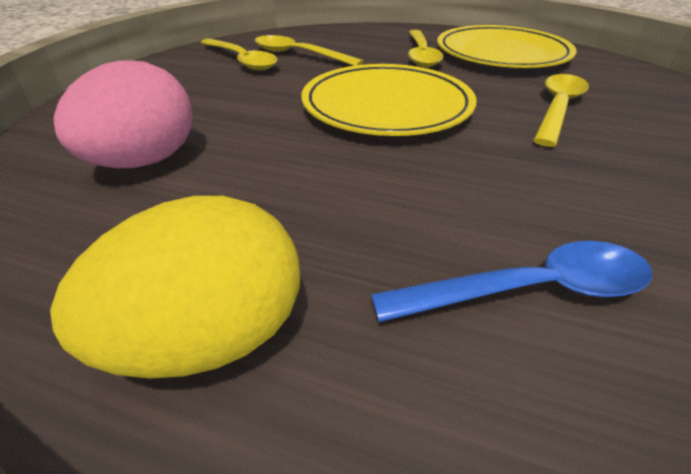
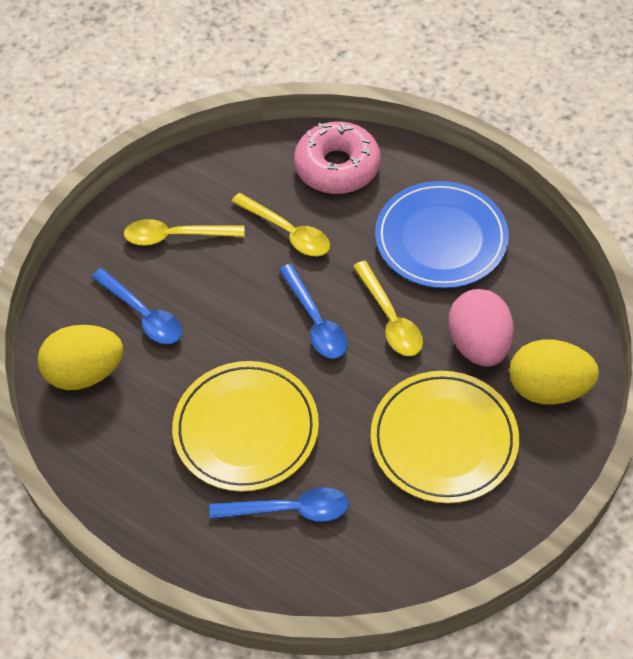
blue plate: none = 0 -> [375,181,509,288] = 1
blue spoon: [371,241,653,322] = 1 -> [91,268,182,344] [209,487,349,522] [279,264,348,359] = 3
pink donut: none = 0 -> [294,121,381,194] = 1
yellow egg: [50,196,300,379] = 1 -> [38,325,124,390] [509,339,599,405] = 2
yellow spoon: [200,39,277,70] [255,35,364,66] [408,30,444,67] [533,74,589,147] = 4 -> [124,219,245,246] [231,193,330,256] [353,261,423,356] = 3

